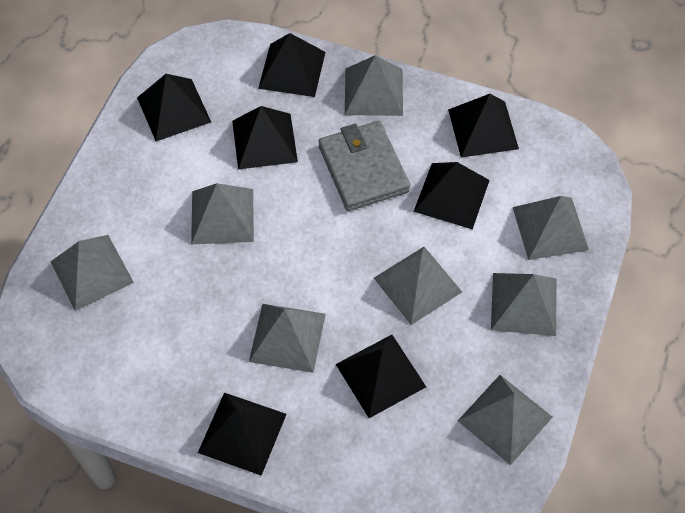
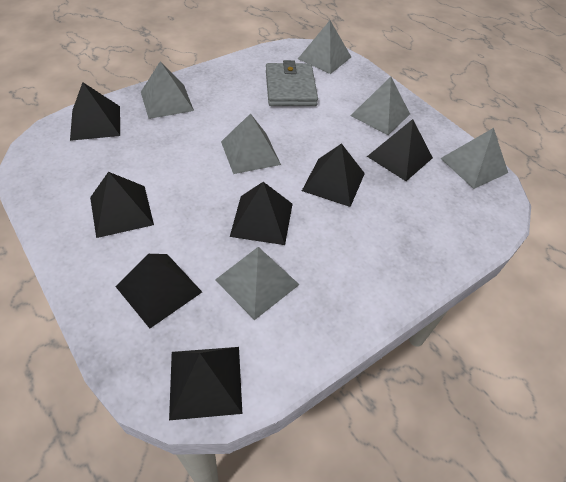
grey pyramid: [50,235,134,311] [191,183,254,244] [249,304,326,373] [345,55,403,116] [374,247,462,325] [458,375,552,465] [491,273,557,336] [513,196,589,260] = 8 -> [141,61,194,119] [215,247,300,320] [221,113,281,174] [298,20,351,74] [350,77,410,135] [440,128,508,189] = 6

